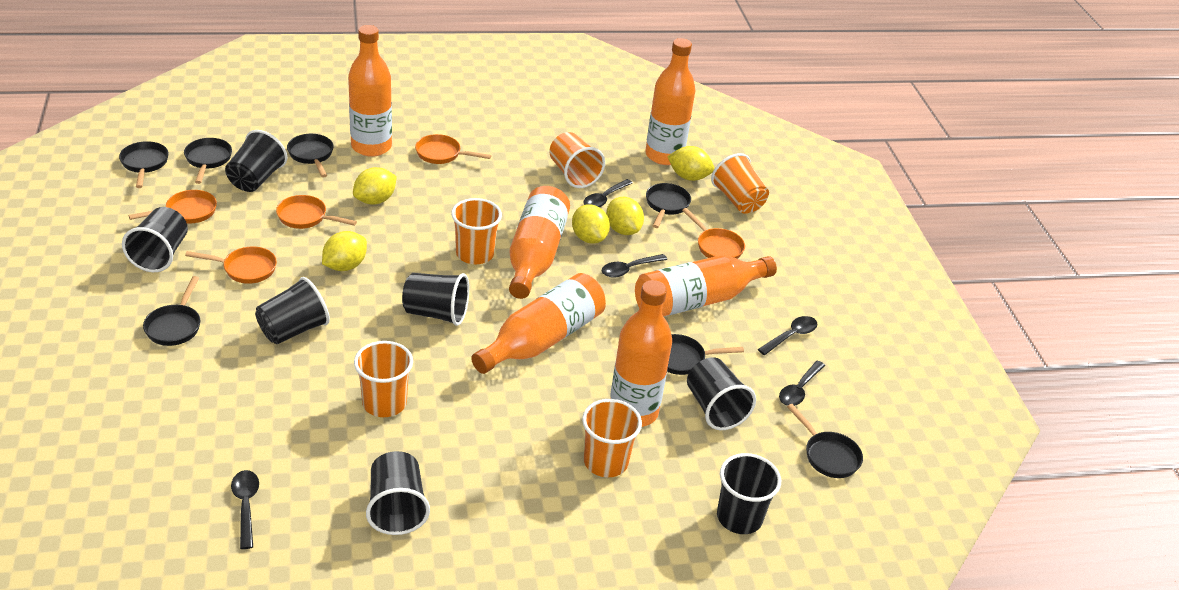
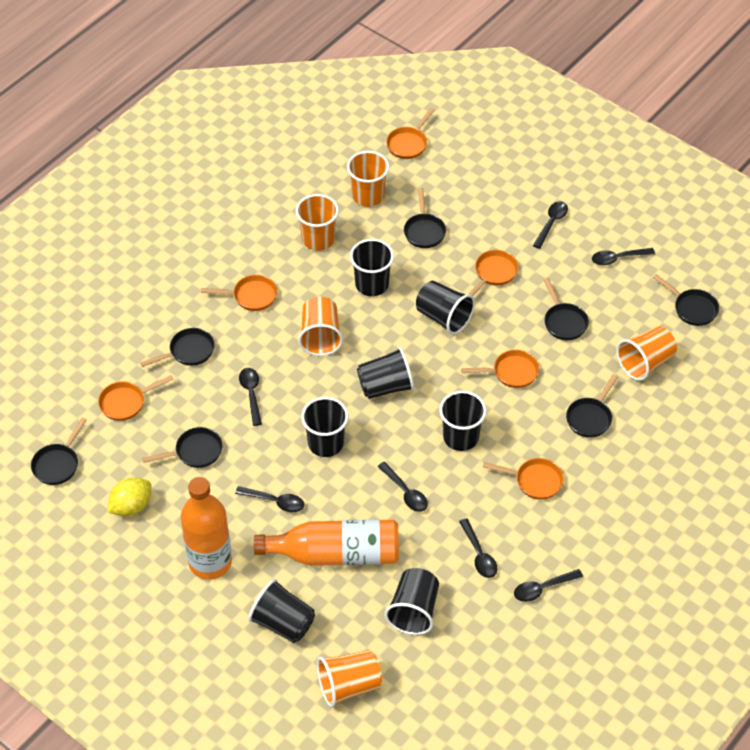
black spoon: [231,470,259,549] [583,179,633,207] [602,254,667,277] [758,316,817,355] [779,361,825,406] = 5 -> [235,486,304,512] [239,368,262,426] [377,462,428,512] [459,518,498,578] [514,569,583,602] [533,201,568,249] [592,248,655,266] = 7
orange bottle: [348,25,392,157] [471,273,606,374] [509,186,570,299] [610,280,672,427] [635,256,777,317] [645,38,696,165] = 6 -> [181,477,232,580] [254,520,399,566] = 2
orange pan: [128,190,217,224] [185,246,277,284] [276,195,357,229] [415,134,492,164] [682,208,745,259] = 5 -> [98,375,174,421] [201,275,277,311] [386,108,435,159] [461,350,539,388] [468,250,518,296] [483,458,564,500] = 6
yellow lemon: [322,231,367,271] [353,167,397,205] [572,204,610,244] [606,197,644,235] [667,146,714,181] = 5 -> [108,477,151,516] = 1

